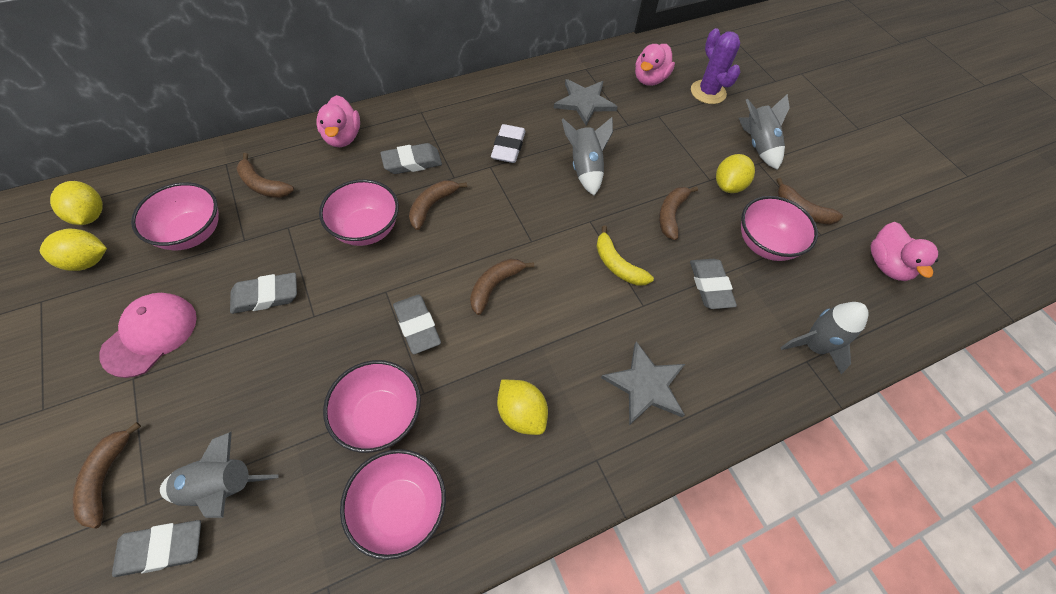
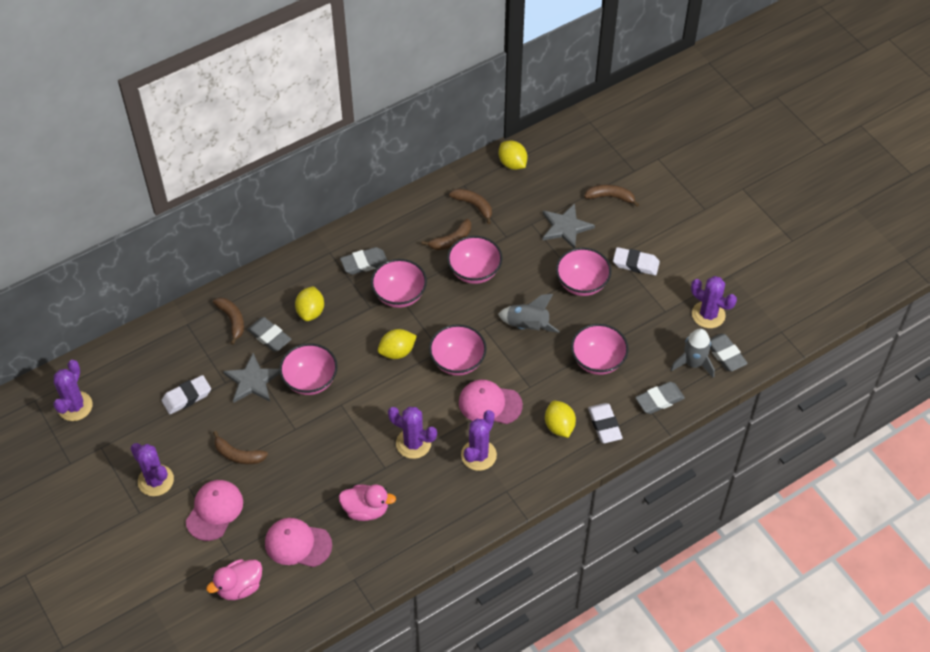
brown banana: [73,422,141,529] [236,153,294,198] [409,180,467,230] [470,259,534,315] [659,186,698,240] [776,178,843,225] = 6 -> [213,298,244,345] [213,431,268,464] [421,219,471,250] [449,188,492,224] [584,184,639,207] = 5
grey eraser: [112,520,201,577] [230,273,297,314] [380,143,442,174] [393,295,441,354] [690,259,737,309] = 5 -> [247,317,291,352] [340,247,388,275] [635,382,685,414] [710,334,748,371] = 4
grey rocket: [160,431,279,518] [562,117,613,196] [739,94,790,170] [780,302,869,374] = 4 -> [498,294,560,333] [671,329,715,378] = 2
pink bowl: [131,182,219,250] [319,179,399,246] [323,360,421,453] [340,449,446,560] [741,196,818,261] = 5 -> [279,343,338,395] [371,259,427,308] [429,324,487,376] [447,236,502,284] [556,247,611,296] [571,324,629,375] = 6
pink cap: [99,293,197,378] = 1 -> [186,480,243,541] [265,518,332,567] [459,379,523,424] = 3
pink duck: [316,95,360,147] [635,44,675,86] [870,222,938,281] = 3 -> [206,559,262,600] [339,485,396,521] = 2
purple cactus: [691,28,740,104] = 1 -> [53,360,93,421] [130,443,174,496] [388,407,437,459] [461,410,497,471] [691,276,737,328] = 5
white eraser: [491,124,526,163] = 1 -> [161,375,211,414] [588,403,623,443] [613,247,660,275] = 3
yellow banana: [596,225,654,286] = 1 -> none = 0

